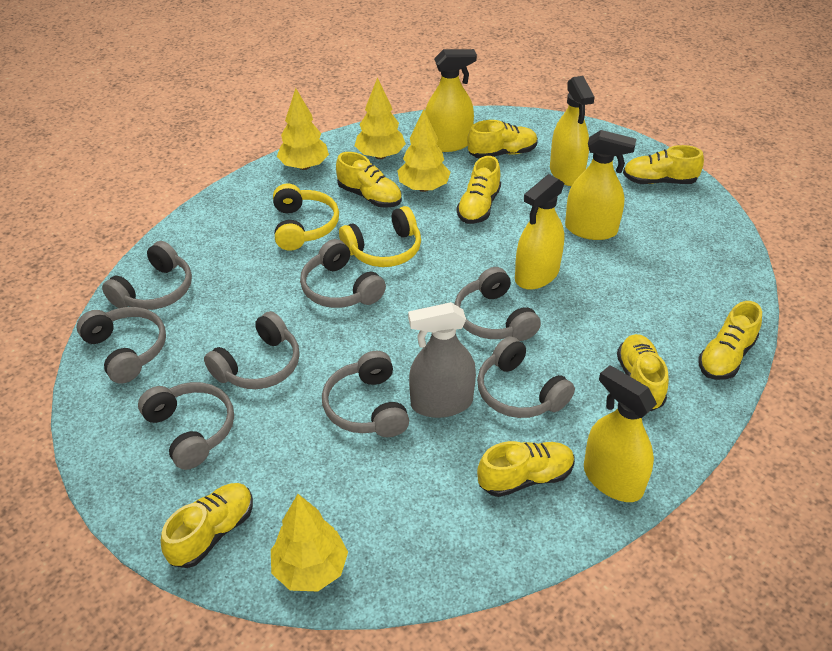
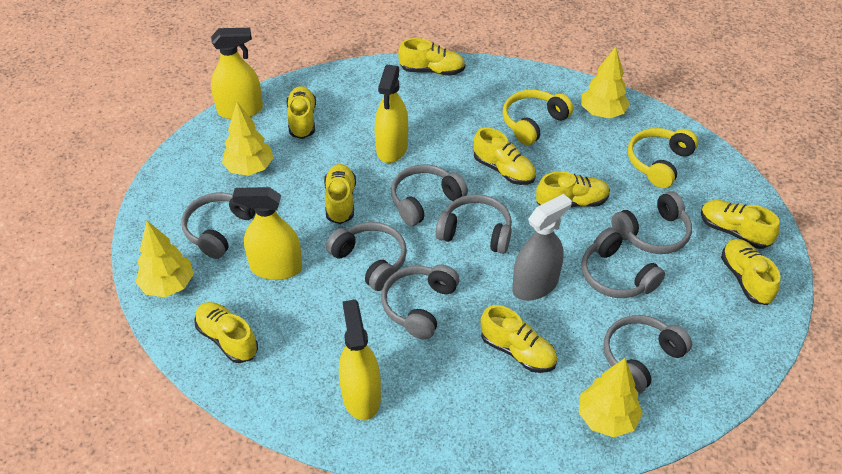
yellow shoe: [161,483,253,568] [336,152,402,208] [456,156,501,224] [467,120,538,158] [477,441,575,497] [617,334,669,411] [623,145,704,184] [698,301,762,380] = 8 -> [195,302,258,363] [287,86,316,139] [324,164,356,224] [398,38,465,76] [474,127,536,185] [481,305,557,373] [536,171,610,207] [701,200,780,249] [721,239,780,305] = 9
yellow spray bottle: [425,49,477,152] [515,174,565,290] [550,76,595,186] [565,130,636,240] [584,365,657,502] = 5 -> [211,28,263,119] [232,187,302,280] [339,299,381,420] [375,65,408,163] = 4

